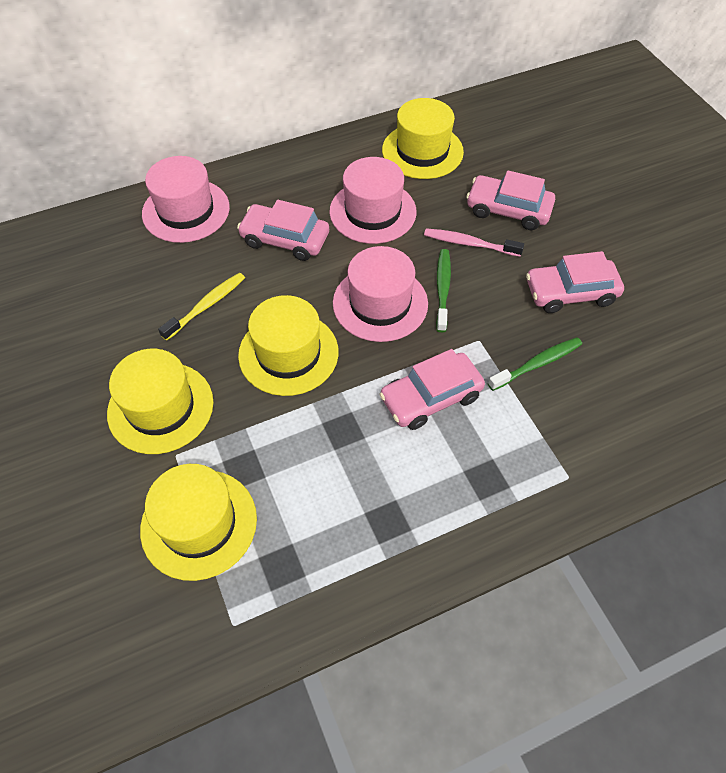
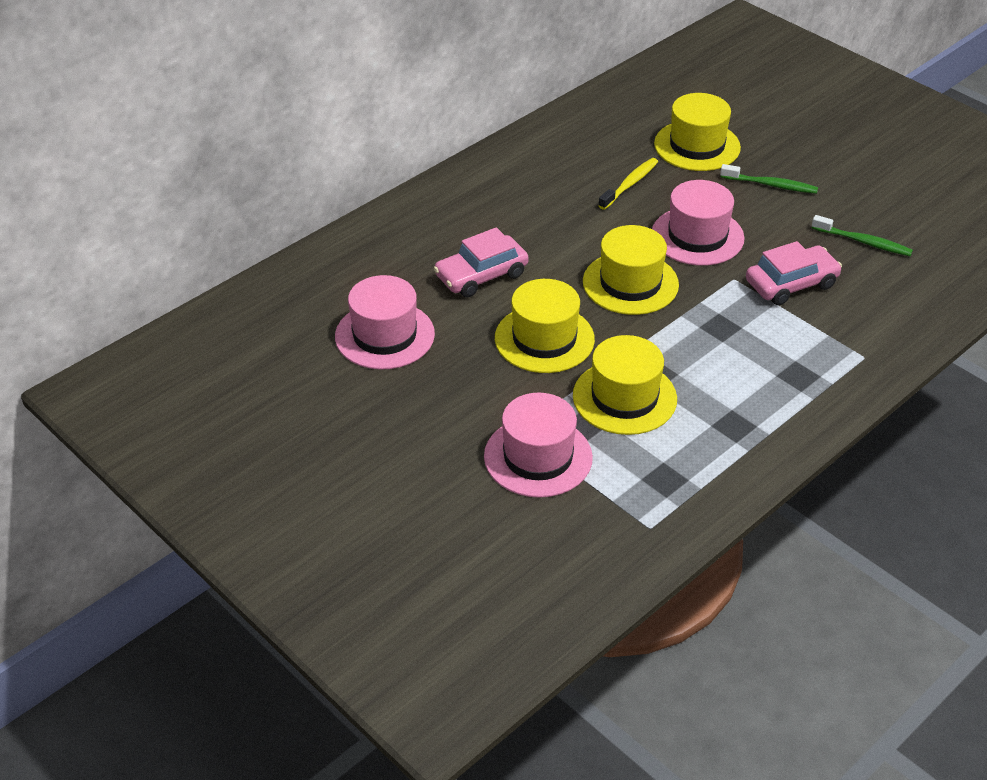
pink car: [237,200,329,261] [379,349,485,430] [466,171,555,230] [526,251,624,313] = 4 -> [433,227,529,298] [746,241,842,305] = 2
pink toothbrush: [424,228,524,257] = 1 -> none = 0

